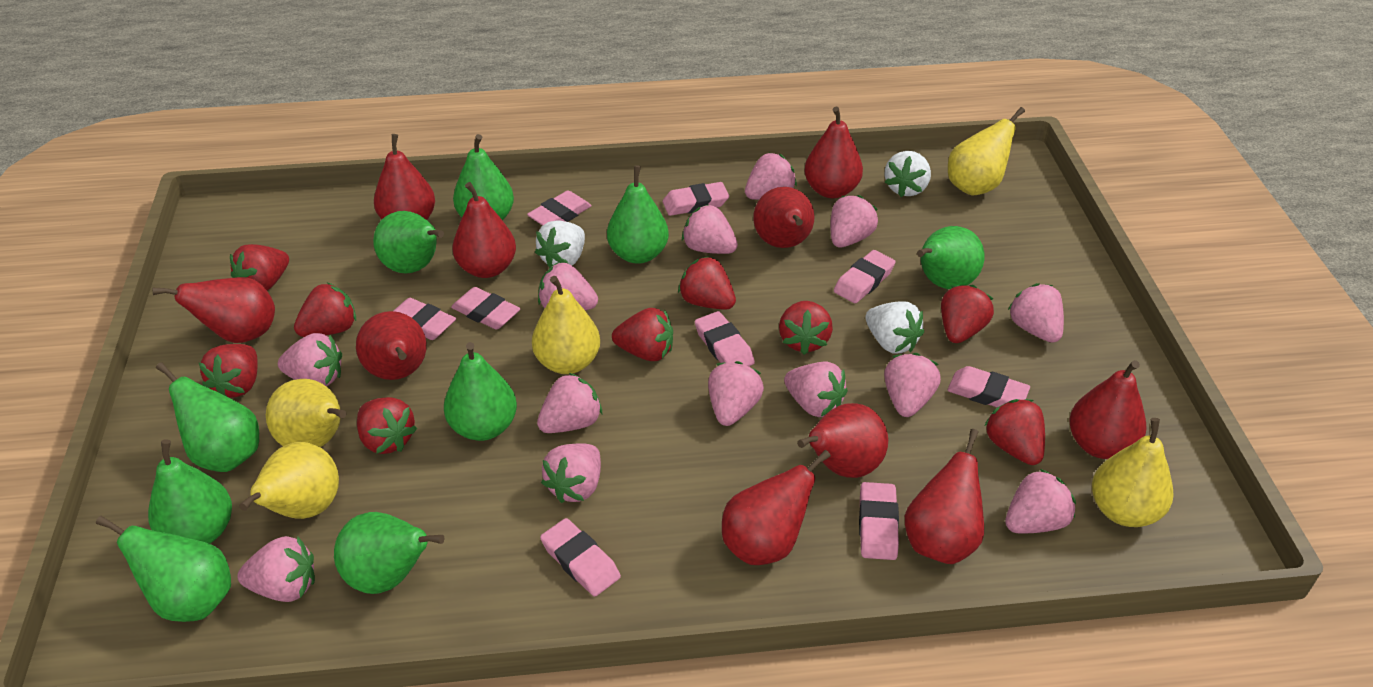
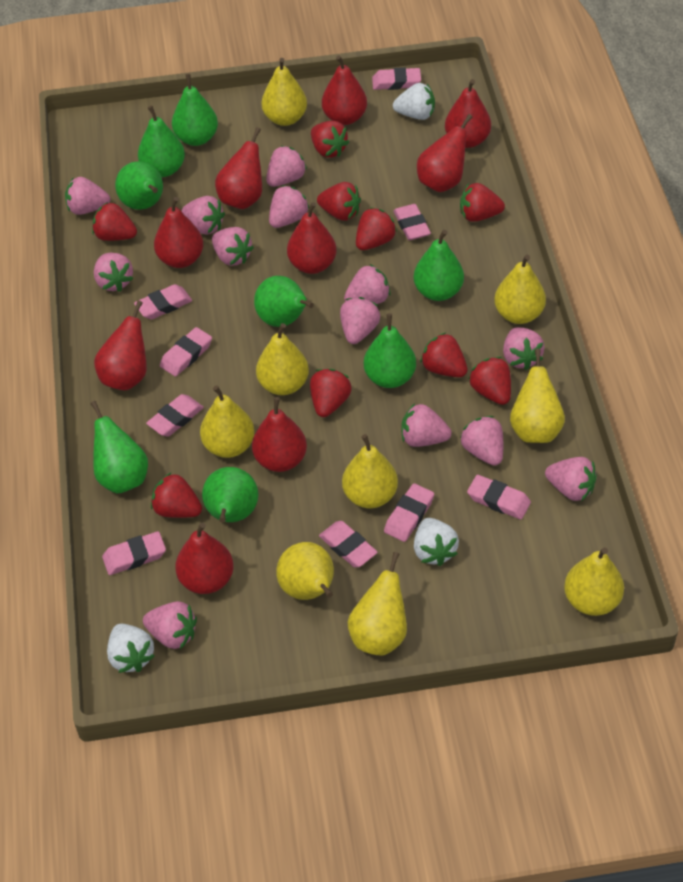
green pear: [96,516,231,622] [148,439,232,544] [156,362,259,472] [334,512,444,594] [373,211,444,274] [444,342,517,441] [453,134,514,220] [607,165,669,264] [917,226,984,289] = 9 -> [91,401,148,493] [115,161,163,210] [138,106,185,177] [172,74,218,146] [202,467,258,523] [254,276,314,327] [364,313,416,388] [413,230,464,301] = 8
red pear: [152,277,275,343] [356,311,427,380] [374,134,435,220] [453,182,516,278] [722,450,831,565] [753,187,815,248] [797,403,888,478] [804,107,863,198] [905,429,984,564] [1069,360,1147,459] = 10 -> [94,300,147,390] [154,197,203,268] [175,523,234,594] [215,127,262,209] [252,397,307,472] [287,202,337,274] [322,55,367,125] [417,114,473,192] [445,79,491,148] = 9
yellow pear: [239,442,339,519] [266,379,346,447] [532,276,600,374] [948,107,1025,196] [1092,418,1173,527] = 5 -> [200,385,255,458] [256,323,309,395] [261,58,307,126] [276,542,334,600] [342,434,398,508] [348,552,407,655] [494,255,546,324] [510,349,565,443] [564,547,624,616] = 9

